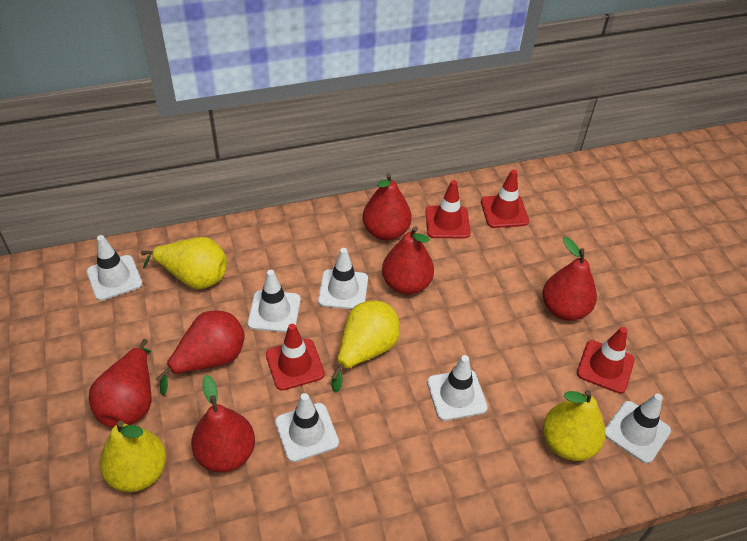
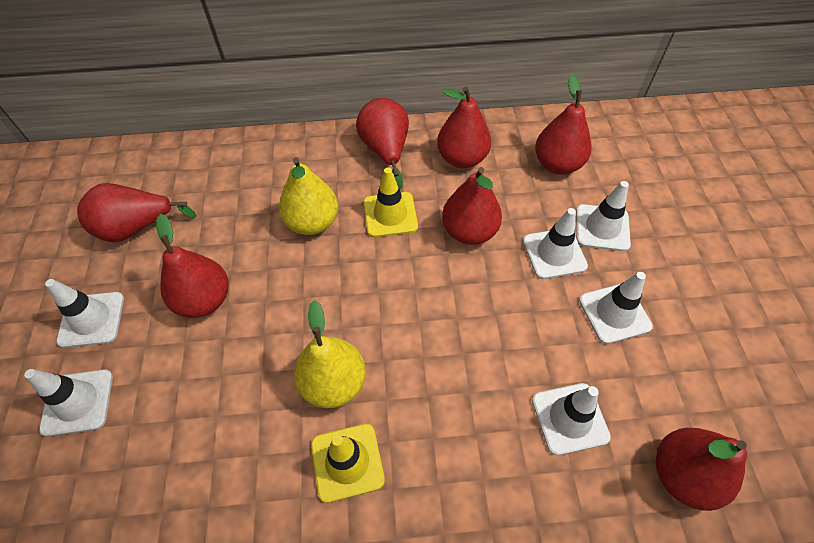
red pear: [89,339,152,428] [156,311,245,395] [191,375,255,473] [363,173,412,241] [382,226,434,295] [542,237,597,321] = 6 -> [77,183,196,243] [156,214,229,318] [356,98,409,190] [437,87,491,168] [442,167,502,245] [535,74,592,175] [656,428,747,511] = 7
red traffic cone: [266,324,325,391] [425,180,471,238] [481,169,529,228] [577,327,635,394] = 4 -> none = 0
yellow pear: [99,421,166,492] [141,237,227,289] [332,301,400,392] [543,390,606,461] = 4 -> [279,157,338,235] [294,300,366,408] = 2
yellow traffic cone: none = 0 -> [311,424,385,503] [364,167,418,237] = 2

